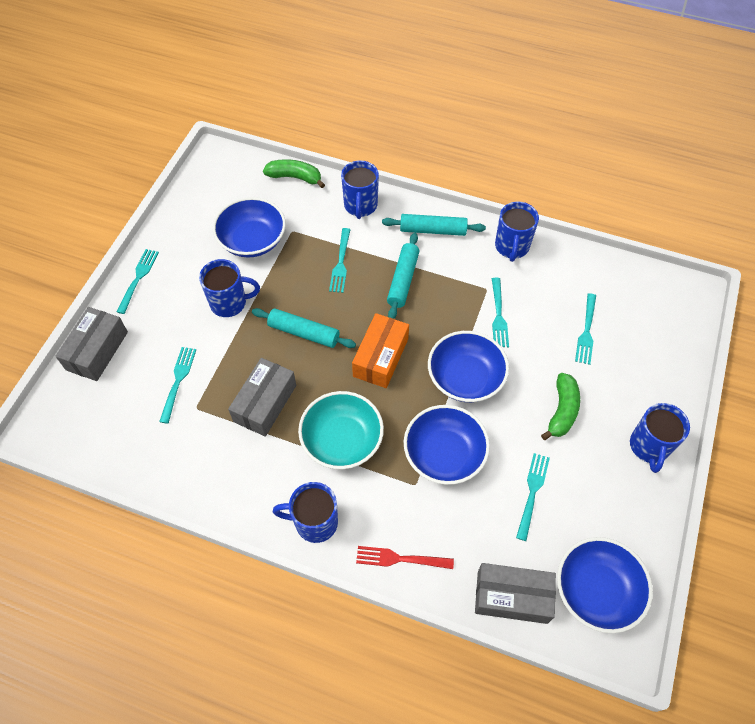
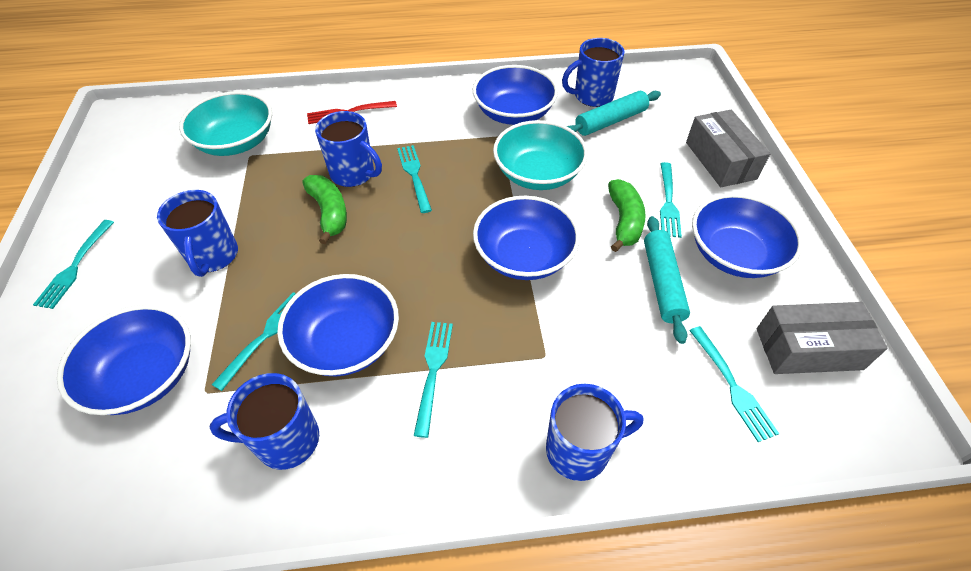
blue bowl: [213,197,286,257] [404,405,490,485] [428,331,509,402] [557,537,653,633] = 4 -> [57,305,191,415] [277,274,399,377] [473,65,558,125] [473,196,580,280] [692,194,803,278] = 5
grey box: [55,307,128,381] [228,358,296,437] [475,563,556,624] = 3 -> [686,110,770,187] [757,302,888,374] = 2
orange box: [352,313,409,388] = 1 -> none = 0
turquoise bowl: [298,391,384,469] = 1 -> [179,91,272,156] [493,120,588,190] = 2
turquoise rolling pin: [252,308,356,348] [382,214,486,236] [387,233,419,319] = 3 -> [566,91,661,136] [644,216,690,344] = 2

